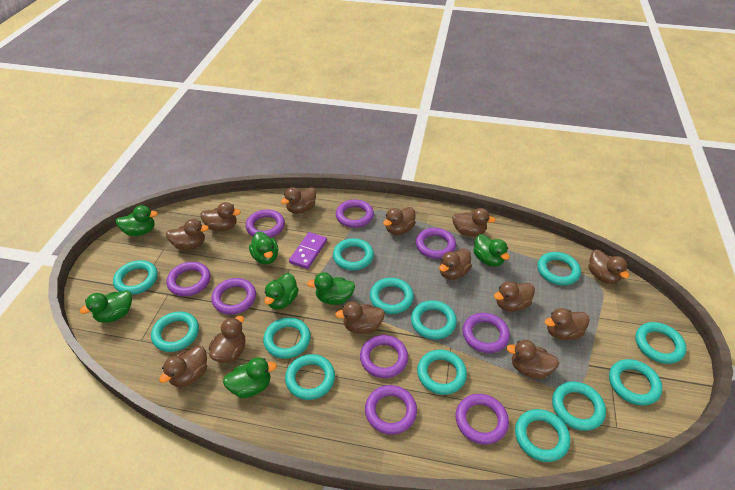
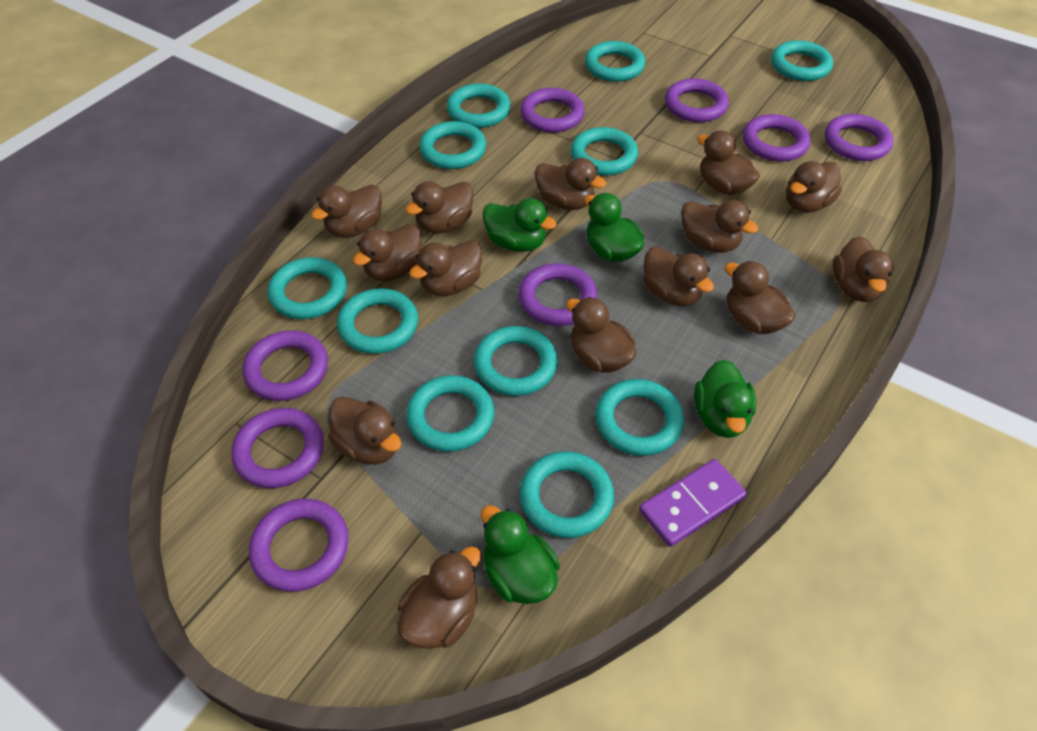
brown duck: [159,346,207,387] [166,219,209,250] [200,202,241,231] [209,316,245,363] [281,187,316,214] [335,301,385,334] [383,207,416,235] [439,248,472,280] [452,208,496,237] [494,281,535,312] [506,340,559,379] [545,308,590,340] [588,250,629,284] = 13 -> [311,185,382,238] [328,397,402,465] [353,224,422,281] [397,546,481,649] [405,181,473,234] [409,241,482,296] [535,158,606,210] [566,297,637,372] [643,246,714,306] [681,200,758,253] [697,130,760,195] [725,261,796,334] [786,161,842,213] [832,236,893,302] = 14
green duck: [80,290,132,323] [116,205,158,236] [223,357,277,398] [249,232,278,264] [264,273,299,310] [307,272,355,305] [473,234,510,267] = 7 -> [481,505,560,604] [482,198,557,252] [584,193,644,262] [694,360,757,438] = 4
purple ring: [167,262,210,296] [211,278,256,315] [246,209,285,238] [336,200,374,228] [360,335,408,378] [365,385,417,435] [416,228,456,259] [455,394,509,445] [463,313,510,353] = 9 -> [231,408,324,488] [242,330,328,401] [249,499,349,592] [518,263,597,326] [520,88,585,133] [665,78,729,122] [743,114,810,161] [824,114,893,161] = 8
turquoise ring: [113,260,158,295] [151,312,199,352] [263,317,311,359] [285,354,335,400] [333,238,374,271] [370,278,414,314] [411,300,457,340] [417,350,467,395] [515,409,570,462] [538,252,581,285] [552,381,606,431] [609,359,663,405] [635,322,687,364] = 13 -> [268,257,347,319] [337,288,418,354] [406,375,494,452] [419,121,486,169] [447,83,511,128] [474,326,558,396] [520,451,614,538] [571,127,638,176] [585,41,645,82] [595,379,684,456] [771,40,833,81] = 11

